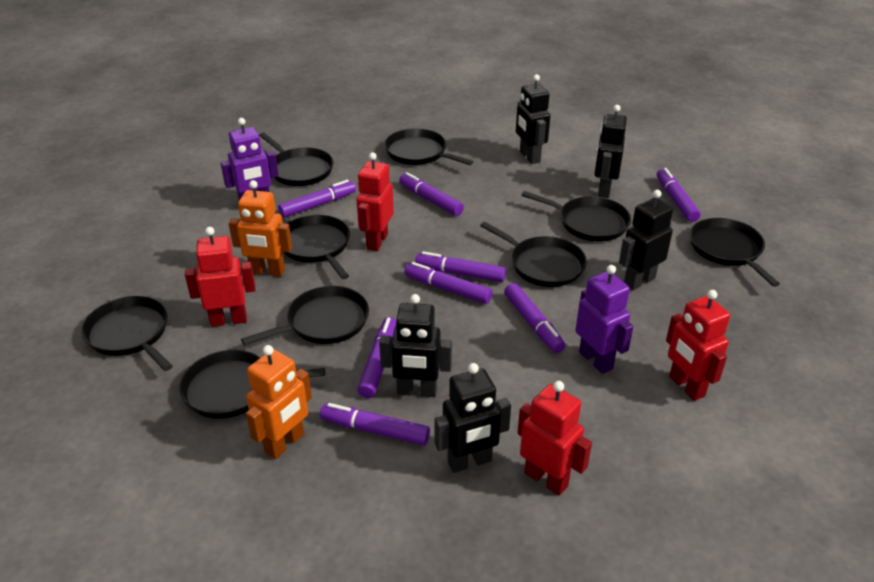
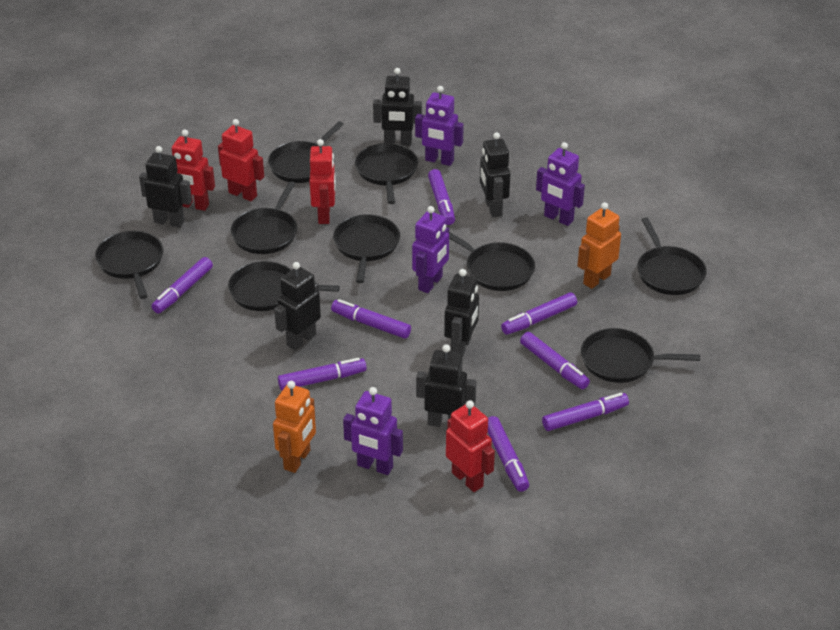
black robot: [379,294,452,397] [434,363,511,473] [516,74,550,164] [595,105,627,198] [619,190,673,290] = 5 -> [139,146,192,228] [274,262,321,350] [373,68,422,146] [416,344,477,427] [444,269,479,357] [480,132,510,217] = 6
purple robot: [221,118,279,200] [575,265,634,374] = 2 -> [343,387,403,475] [412,206,449,293] [415,86,464,166] [536,142,585,226] = 4

